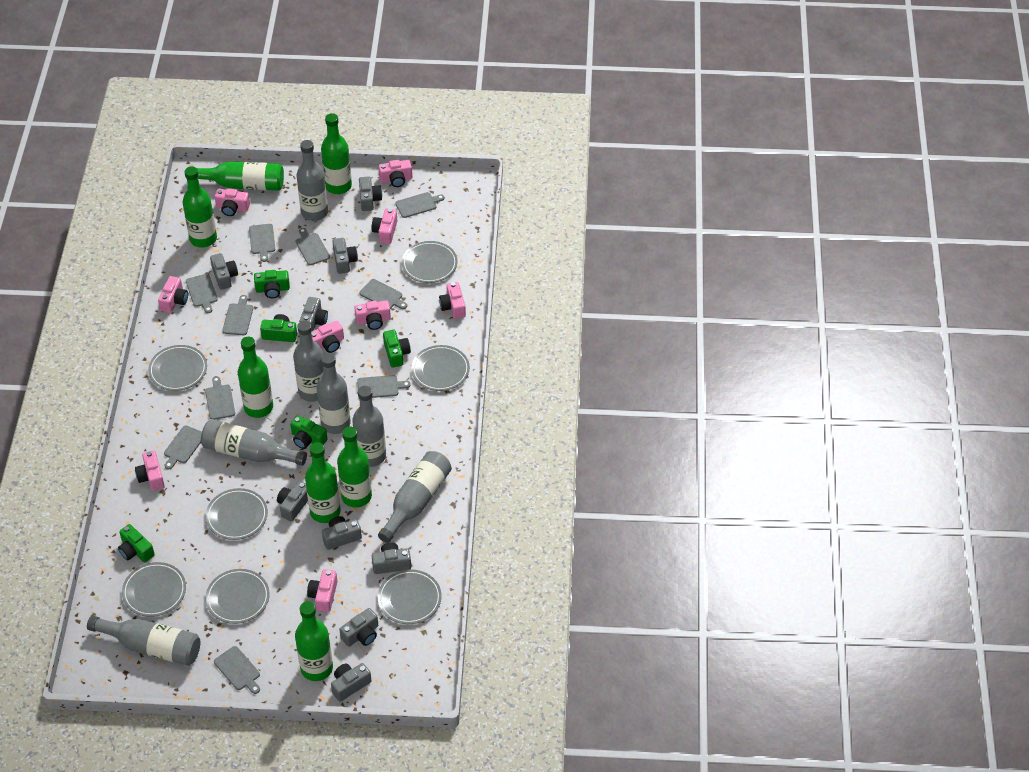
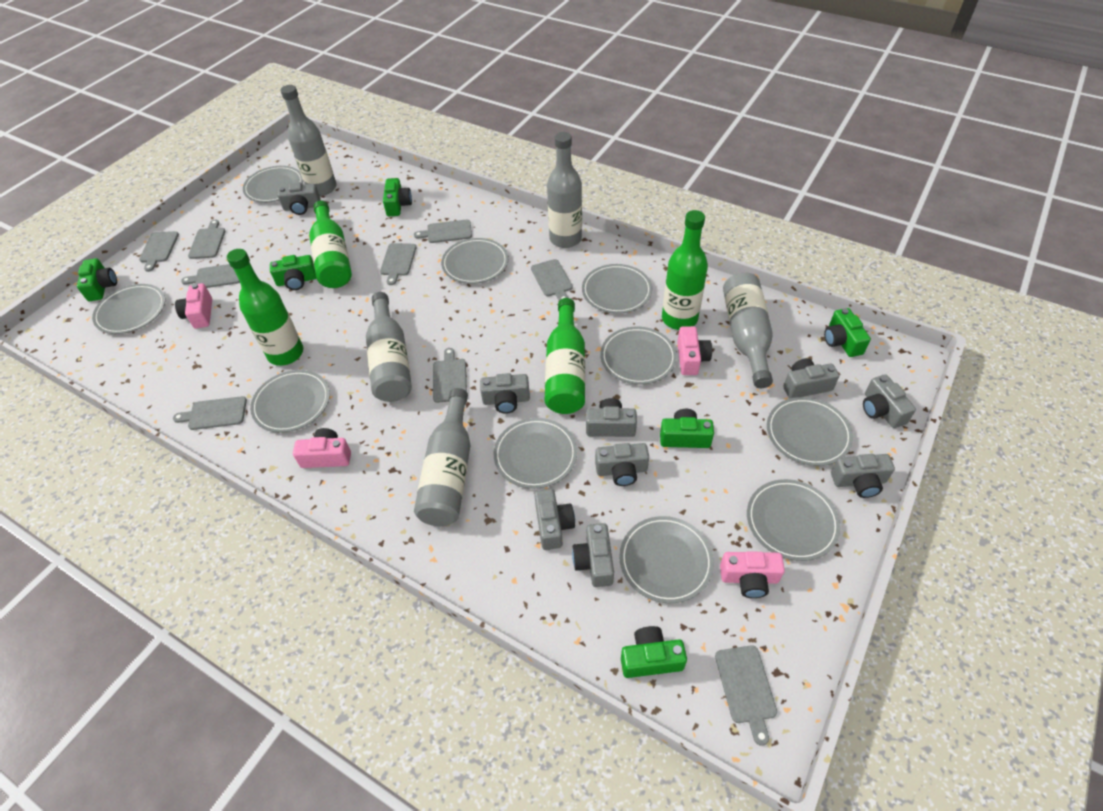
green bottle: [183,166,217,248] [197,161,284,191] [238,337,273,418] [295,601,333,681] [305,442,341,523] [321,113,352,194] [337,426,372,508] = 7 -> [227,249,303,366] [309,200,352,288] [545,298,585,414] [662,210,708,330] = 4
green camera: [118,524,155,562] [254,270,290,298] [260,314,297,342] [290,415,327,449] [383,330,411,368] = 5 -> [77,258,117,301] [270,255,316,290] [383,178,412,216] [621,626,687,678] [660,409,714,448] [824,308,871,357] = 6
grey bottle: [87,616,200,666] [201,419,307,466] [293,320,323,402] [296,140,328,221] [316,353,351,434] [352,386,386,467] [378,451,452,543] = 7 -> [280,85,337,196] [366,292,412,402] [414,388,471,526] [547,132,582,248] [723,273,773,388] = 5
grey cutting board: [164,425,202,470] [186,274,218,313] [205,376,235,420] [214,646,260,694] [222,295,253,335] [249,224,275,262] [296,228,330,265] [357,375,411,398] [359,279,407,309] [395,192,445,218] = 10 -> [139,231,179,272] [173,396,247,430] [181,264,240,288] [188,220,225,259] [380,243,416,285] [414,220,472,243] [433,348,467,403] [531,259,573,301] [715,645,777,746] = 9
grey plate: [122,562,186,617] [148,345,207,391] [205,488,268,540] [205,569,270,624] [378,569,442,624] [402,241,458,283] [411,345,470,391] = 7 -> [92,284,165,334] [243,166,303,203] [250,370,330,433] [441,238,508,284] [494,418,577,489] [582,264,652,314] [600,327,677,385] [619,516,714,603] [747,479,841,561] [767,397,853,466] = 10
pink camera: [135,450,165,491] [158,276,188,313] [215,188,250,216] [307,569,338,612] [311,321,344,353] [354,300,391,330] [372,209,397,244] [378,160,412,187] [439,282,466,319] = 9 -> [175,283,212,329] [293,428,351,468] [677,326,712,375] [720,551,785,598] = 4

